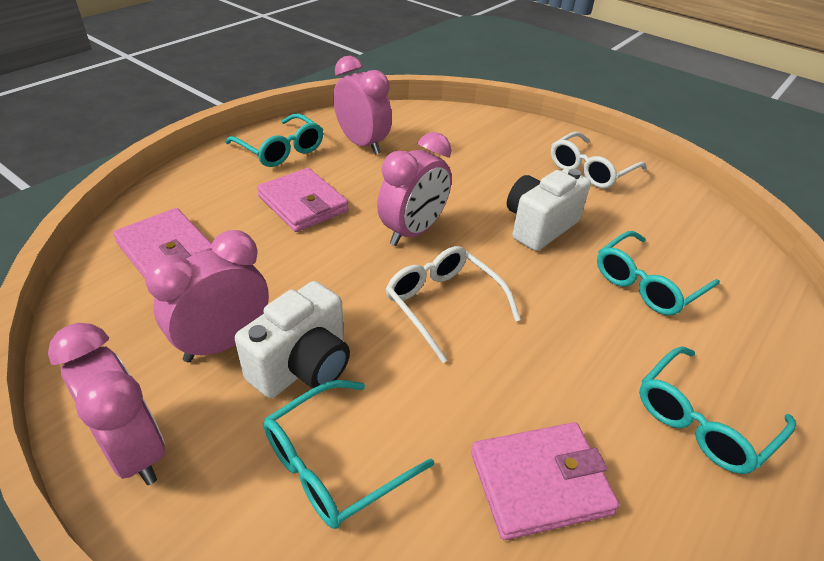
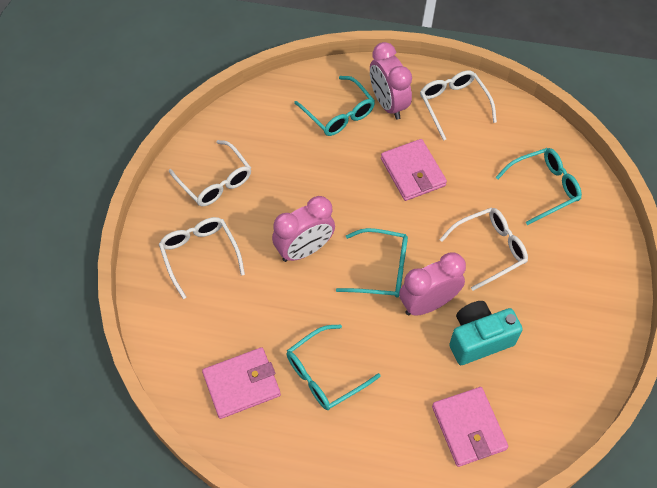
pink clock: [48,323,165,485] [145,230,269,362] [333,56,392,155] [377,132,452,246] = 4 -> [272,196,335,262] [370,42,412,120] [399,252,466,316] = 3
turquoise camera: none = 0 -> [449,301,523,365] = 1
white camera: [235,281,350,398] [507,169,591,251] = 2 -> none = 0
white glasses: [386,246,521,363] [551,132,647,188] = 2 -> [159,217,245,299] [169,140,251,206] [420,70,497,141] [439,208,528,291] = 4

